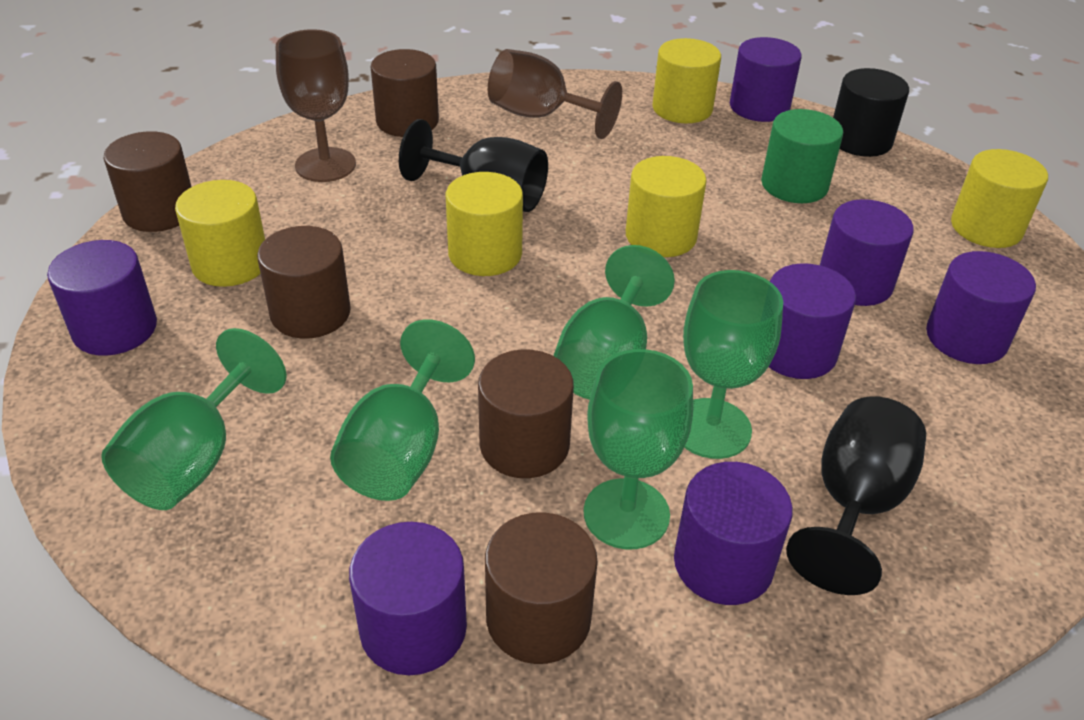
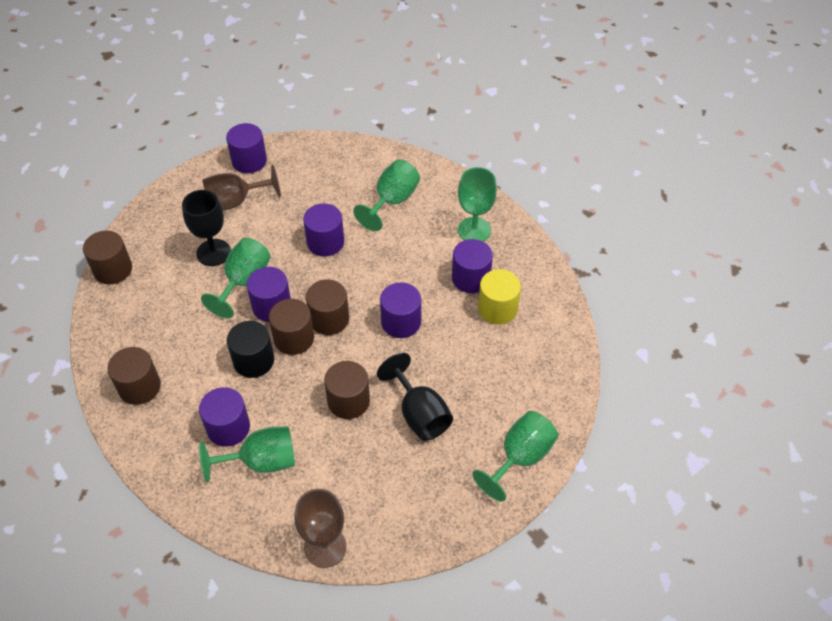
green cylinder: [761,109,843,203] = 1 -> none = 0
purple cylinder: [47,240,157,356] [349,522,467,675] [674,462,793,605] [730,37,802,122] [769,263,856,379] [820,199,914,306] [926,251,1036,364] = 7 -> [199,387,250,447] [226,123,267,173] [247,267,291,322] [303,204,344,257] [380,282,421,338] [452,239,493,293] = 6
yellow cylinder: [175,180,265,287] [446,172,523,276] [626,156,707,257] [652,38,721,123] [951,149,1048,248] = 5 -> [478,269,521,325] = 1

